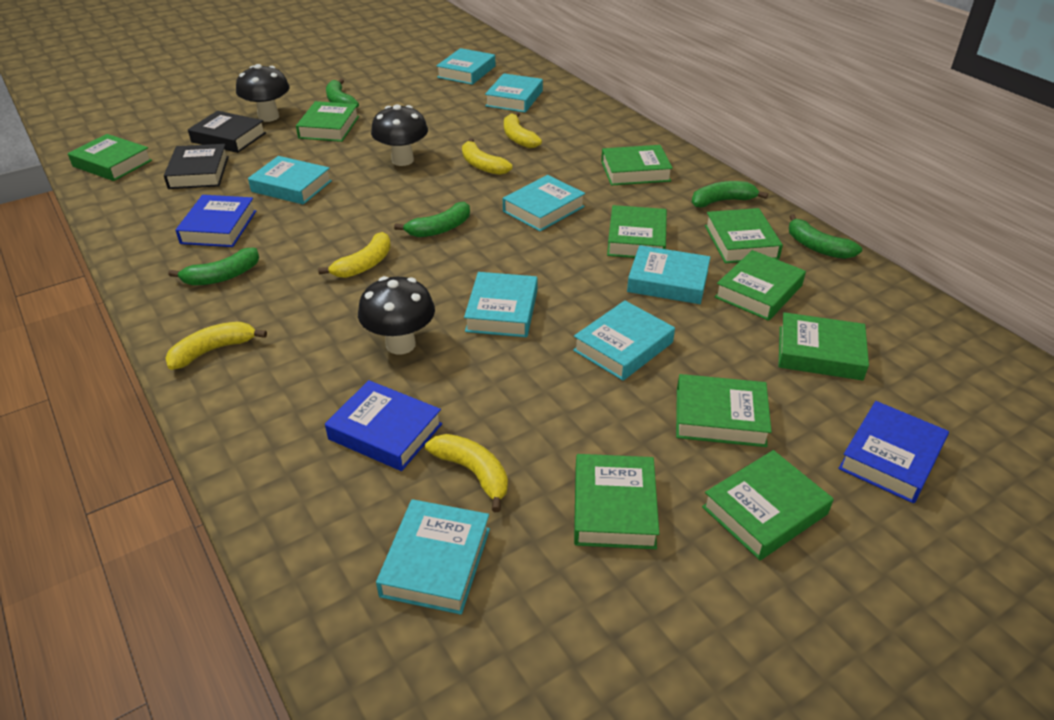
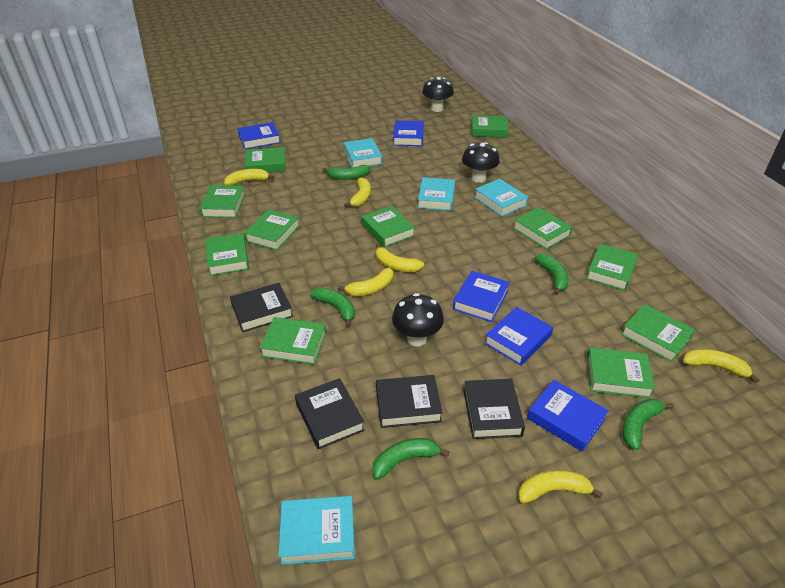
black book: [164,144,229,189] [188,111,266,153] = 2 -> [230,283,293,332] [295,378,365,449] [376,375,442,428] [464,379,525,439] = 4
blue book: [175,195,256,247] [325,380,442,471] [838,401,949,503] = 3 -> [238,122,281,149] [393,120,424,146] [453,271,510,322] [484,307,553,366] [527,380,609,452] = 5
green book: [68,134,152,181] [296,101,359,142] [574,454,659,549] [601,145,673,186] [607,205,667,258] [676,374,772,447] [702,450,833,560] [705,208,783,263] [715,250,806,321] [779,312,869,380] = 10 -> [200,185,245,218] [205,233,249,276] [244,209,300,250] [245,147,286,172] [259,317,326,365] [361,206,415,247] [472,115,509,138] [513,207,573,250] [586,244,638,291] [587,348,655,398] [621,304,695,362] = 11
turquoise book: [248,156,332,205] [376,499,490,615] [436,48,495,85] [464,272,537,337] [485,73,543,112] [503,175,585,231] [573,300,675,381] [627,245,710,304] = 8 -> [278,496,355,565] [344,138,383,168] [418,177,455,211] [474,179,528,216] = 4
yellow banana: [165,322,267,370] [318,232,391,278] [425,434,508,512] [462,138,512,175] [504,112,542,148] = 5 -> [224,169,274,186] [338,268,393,296] [344,177,371,207] [376,243,424,272] [518,470,603,503] [683,349,759,383] = 6

